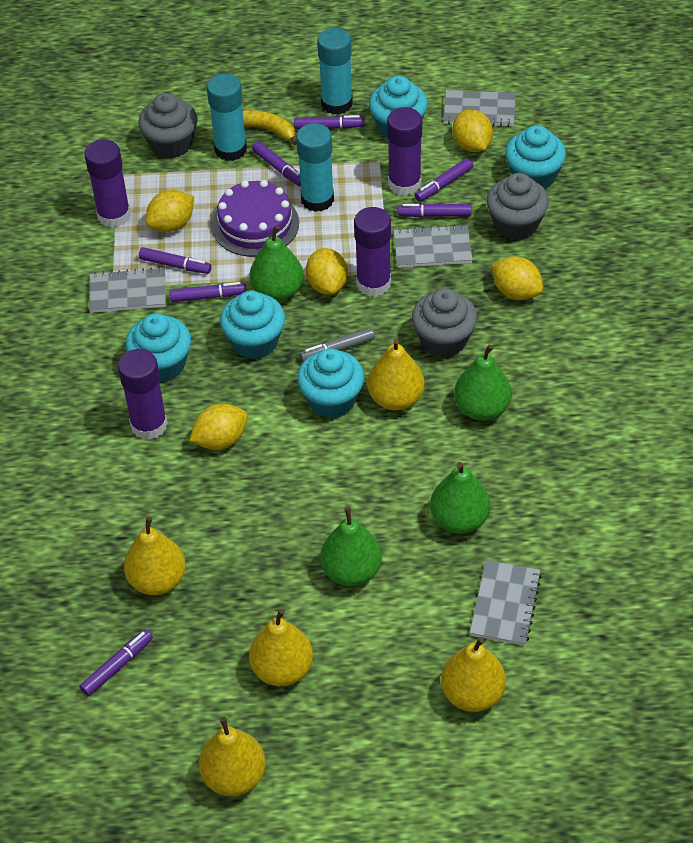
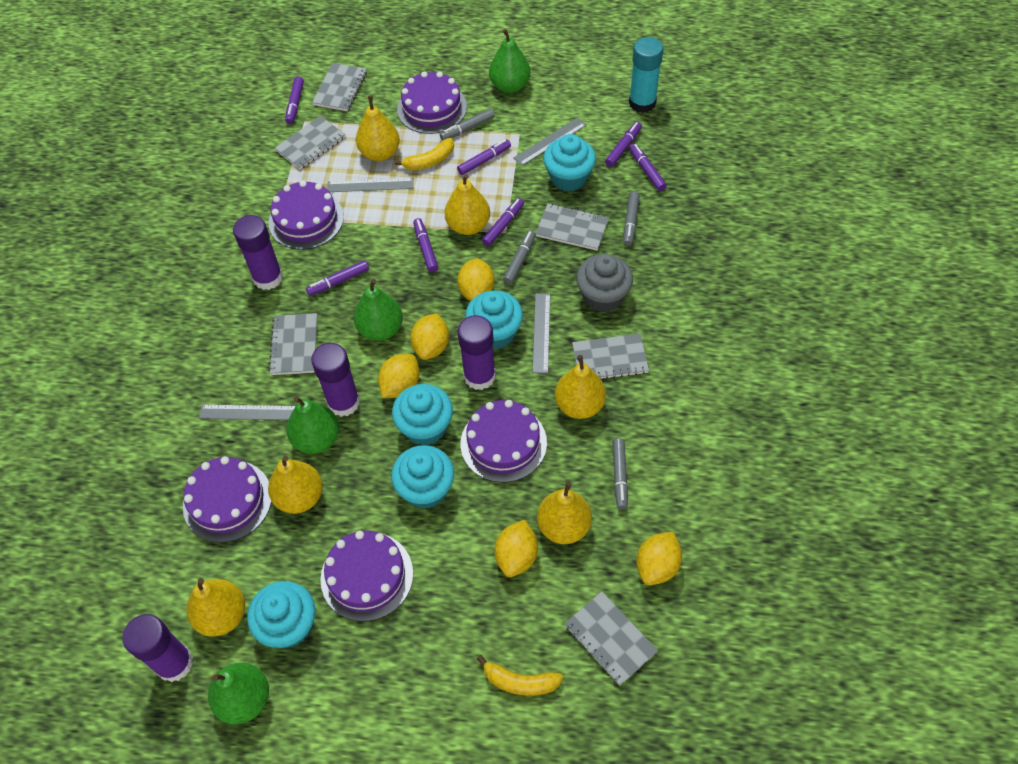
grey cupcake: [138,93,198,159] [412,288,477,358] [487,173,549,240] = 3 -> [576,254,633,312] = 1
grey marker: [299,327,375,362] = 1 -> [440,109,495,141] [503,230,536,285] [612,438,628,510] [623,191,640,246] = 4
grey notebook: [89,267,166,313] [393,224,473,268] [443,90,516,127] [470,560,542,646] = 4 -> [269,313,317,375] [275,116,345,169] [312,63,367,111] [536,203,609,251] [564,591,658,686] [572,334,649,379] = 6
grey ruler: none = 0 -> [199,405,295,420] [327,178,414,192] [513,118,586,166] [532,293,550,373] = 4
purple cake: [212,180,299,257] = 1 -> [183,456,271,543] [269,180,344,250] [320,531,413,621] [397,71,467,134] [461,400,547,483] = 5
turquoise glue stick: [207,74,247,161] [296,123,334,212] [317,28,353,115] = 3 -> [629,37,663,113] = 1
yellow banana: [243,110,297,145] = 1 -> [394,138,454,170] [477,655,563,696] = 2
yellow pear: [124,517,186,595] [199,717,266,796] [249,609,313,686] [367,339,425,410] [441,637,506,712] = 5 -> [187,578,245,637] [268,456,323,514] [356,96,400,161] [445,174,490,235] [537,482,592,544] [555,355,606,419] = 6

